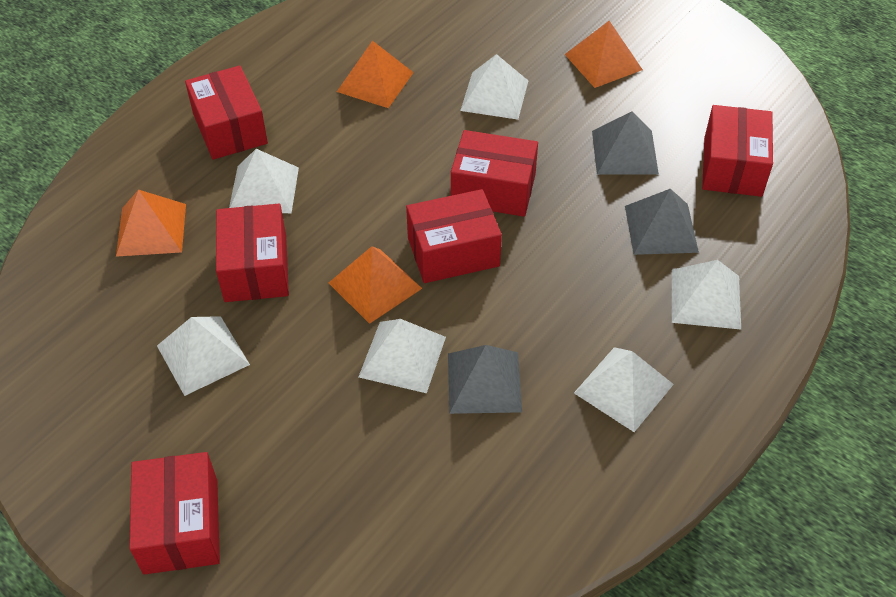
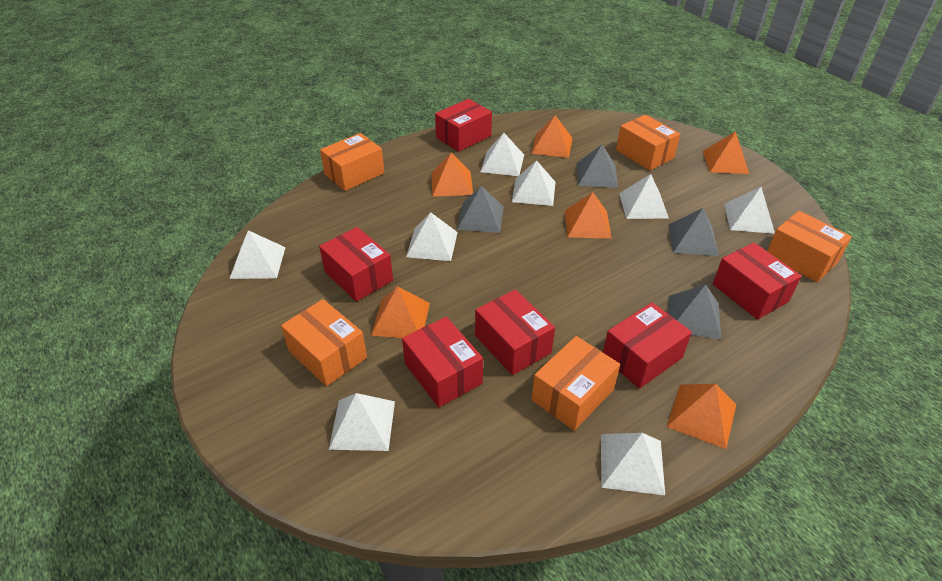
grey pyramid: [448,345,522,414] [592,111,659,175] [625,189,699,255] = 3 -> [457,186,504,233] [576,144,618,188] [668,208,719,256] [668,284,721,340] = 4
orange box: none = 0 -> [281,299,367,386] [320,133,385,191] [532,336,620,431] [616,115,680,171] [767,211,852,282] = 5
orange pyramid: [116,190,186,257] [329,246,422,324] [337,41,414,108] [565,21,643,88] = 4 -> [371,286,430,338] [431,153,473,197] [531,115,572,158] [565,192,612,239] [667,384,737,449] [703,131,749,174] = 6
white pyramid: [157,316,250,396] [229,149,299,213] [359,319,446,393] [460,54,528,120] [574,347,674,432] [672,260,741,329] = 6 -> [230,230,286,279] [329,393,395,451] [406,212,458,261] [480,133,524,176] [512,160,555,206] [601,433,665,495] [619,174,669,219] [724,187,775,234] = 8

